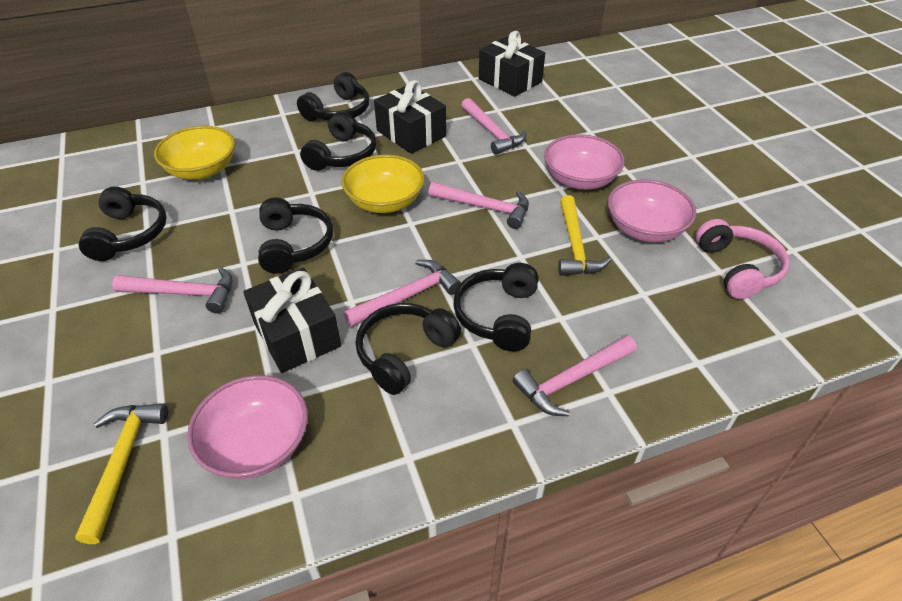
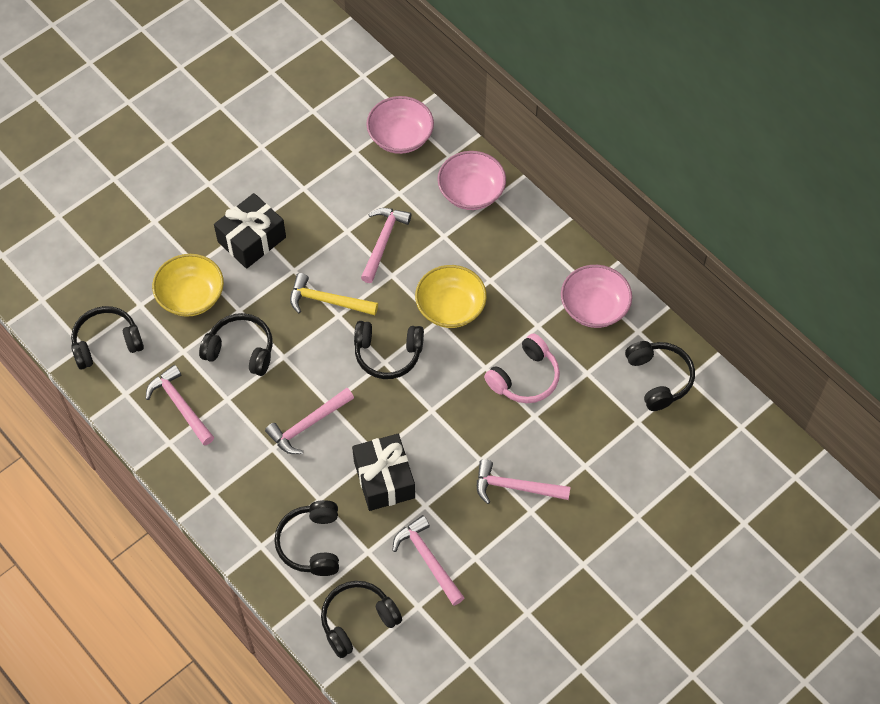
black gift: [243,267,341,373] [374,80,446,154] [479,31,545,97] = 3 -> [214,193,286,269] [352,434,415,511] = 2
yellow hammer: [75,403,168,544] [558,195,612,276] = 2 -> [290,273,378,315] = 1

